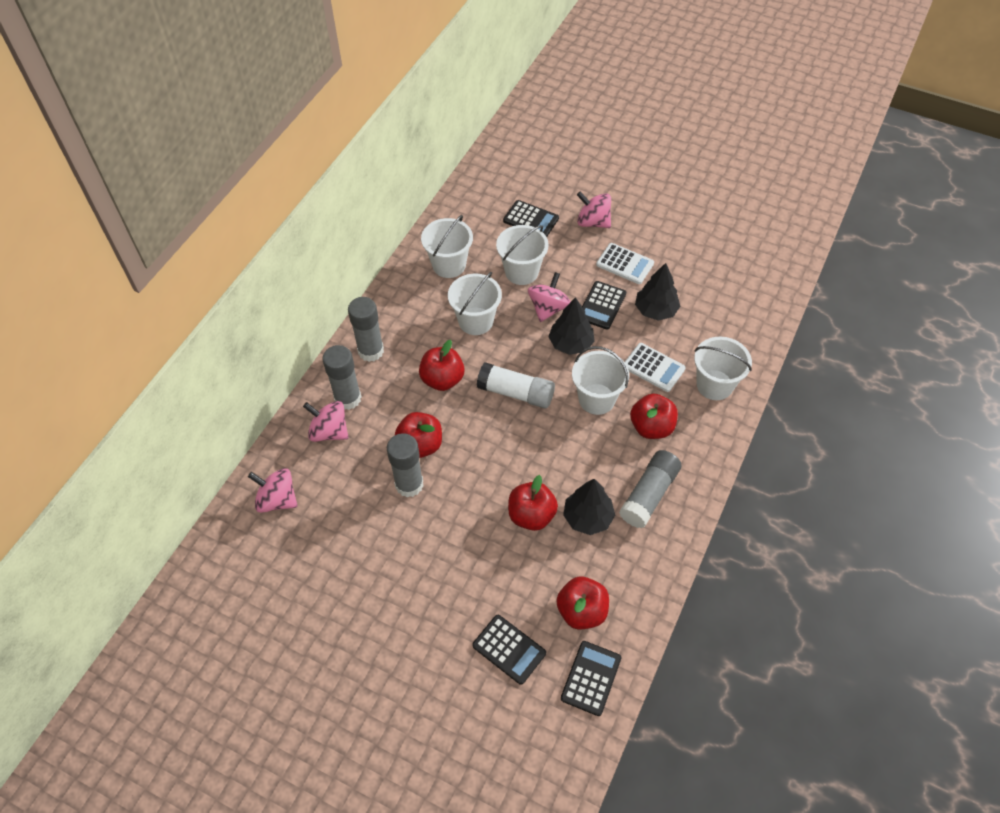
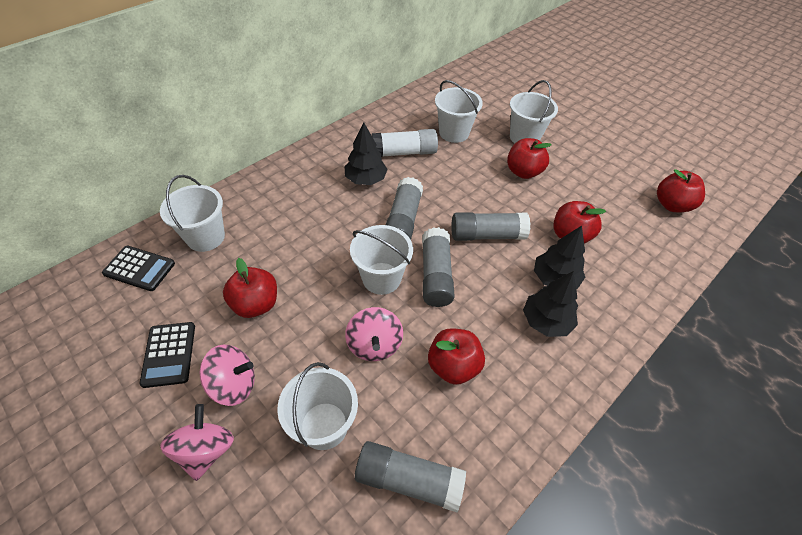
black calculator: [472,615,546,685] [503,200,559,237] [561,641,621,716] [582,281,626,329] = 4 -> [102,246,175,291] [139,322,195,388] = 2
pink spinning top: [248,468,298,513] [303,401,348,442] [528,272,571,322] [577,191,611,228] = 4 -> [160,404,234,481] [199,345,255,406] [345,307,403,361] = 3
white calculator: [596,243,654,284] [625,343,686,392] = 2 -> none = 0

